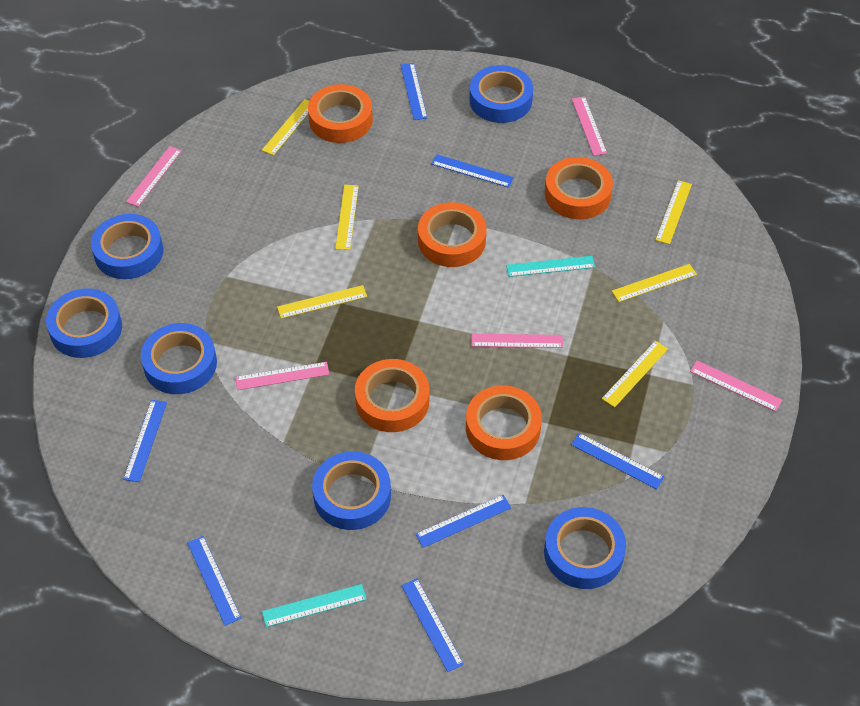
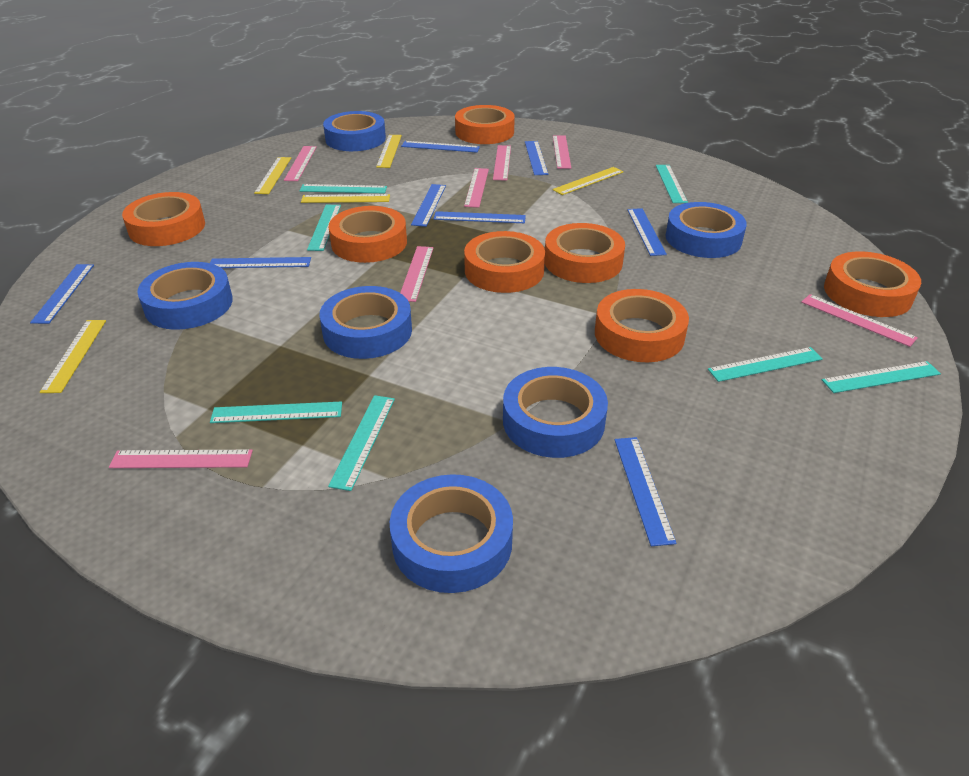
blue ruler: [123,400,167,482] [187,536,241,626] [401,63,427,120] [401,579,464,672] [415,495,511,548] [431,154,514,188] [571,433,664,489] = 7 -> [30,264,94,324] [210,257,311,268] [401,141,480,152] [411,184,446,227] [434,211,526,223] [525,141,548,175] [615,437,677,546] [627,208,667,256] = 8
orange tape: [308,84,373,143] [355,359,429,432] [418,202,487,267] [466,385,542,460] [545,157,613,219] = 5 -> [122,192,205,246] [329,206,407,263] [455,105,515,144] [464,231,545,293] [545,223,625,283] [595,289,689,362] [824,251,921,317] = 7
pink ruler: [126,146,182,207] [235,362,329,390] [471,334,563,348] [572,96,607,156] [690,360,782,412] = 5 -> [109,450,253,468] [284,146,317,181] [400,246,434,302] [464,168,489,208] [493,145,511,181] [553,135,571,169] [801,294,918,347] = 7
turquoise ruler: [262,584,367,627] [506,256,595,277] = 2 -> [210,401,342,423] [300,184,387,193] [307,205,341,251] [328,395,395,491] [656,165,688,203] [708,347,823,382] [822,361,941,393] = 7
yellow ruler: [262,99,309,156] [277,285,367,319] [335,185,359,250] [602,341,668,407] [612,264,697,302] [656,180,692,244] = 6 -> [40,320,106,393] [254,157,291,194] [301,194,390,203] [376,135,402,168] [552,167,623,195] = 5

